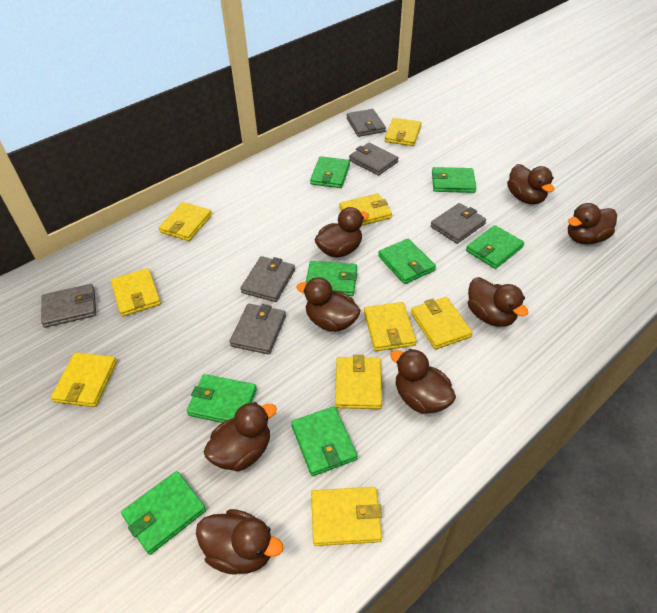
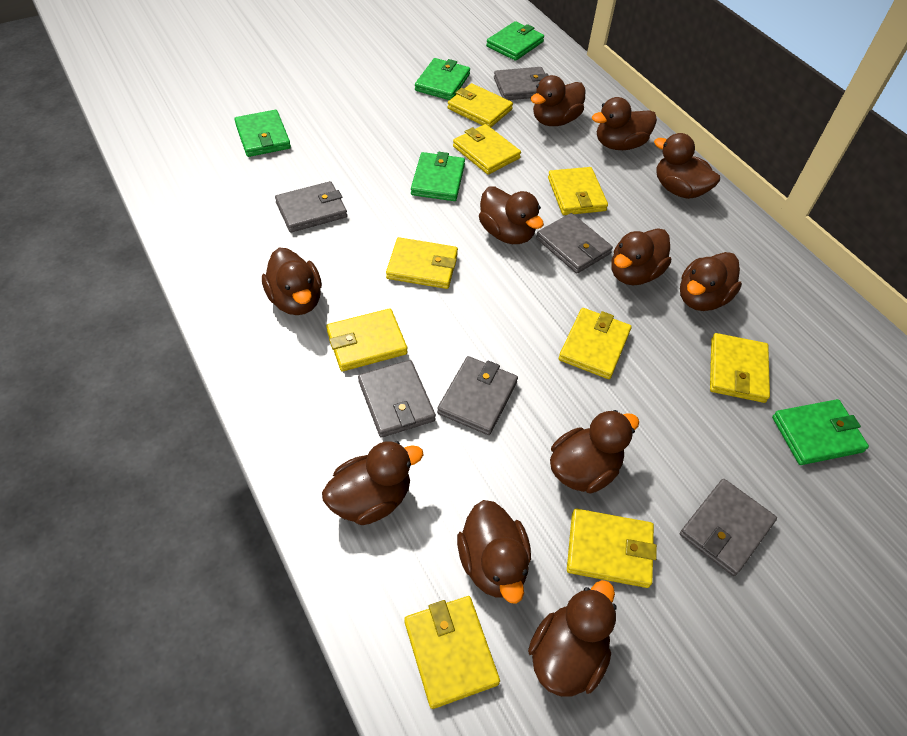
brown duck: [196,509,283,575] [203,402,277,471] [296,278,361,332] [315,207,369,258] [390,349,456,414] [468,277,528,327] [507,164,554,205] [568,203,617,244] = 8 -> [262,248,322,315] [322,441,423,525] [457,500,531,604] [479,186,544,244] [528,580,617,696] [530,75,585,126] [550,410,639,494] [592,97,657,150] [611,228,671,285] [654,133,720,199] [680,252,742,311] = 11
green wallet: [121,471,206,555] [187,374,257,423] [291,406,358,476] [306,261,357,296] [310,156,350,188] [378,238,436,284] [432,167,476,193] [466,225,524,269] = 8 -> [234,110,291,157] [411,152,465,201] [415,58,470,100] [486,21,544,61] [772,399,869,465] = 5

